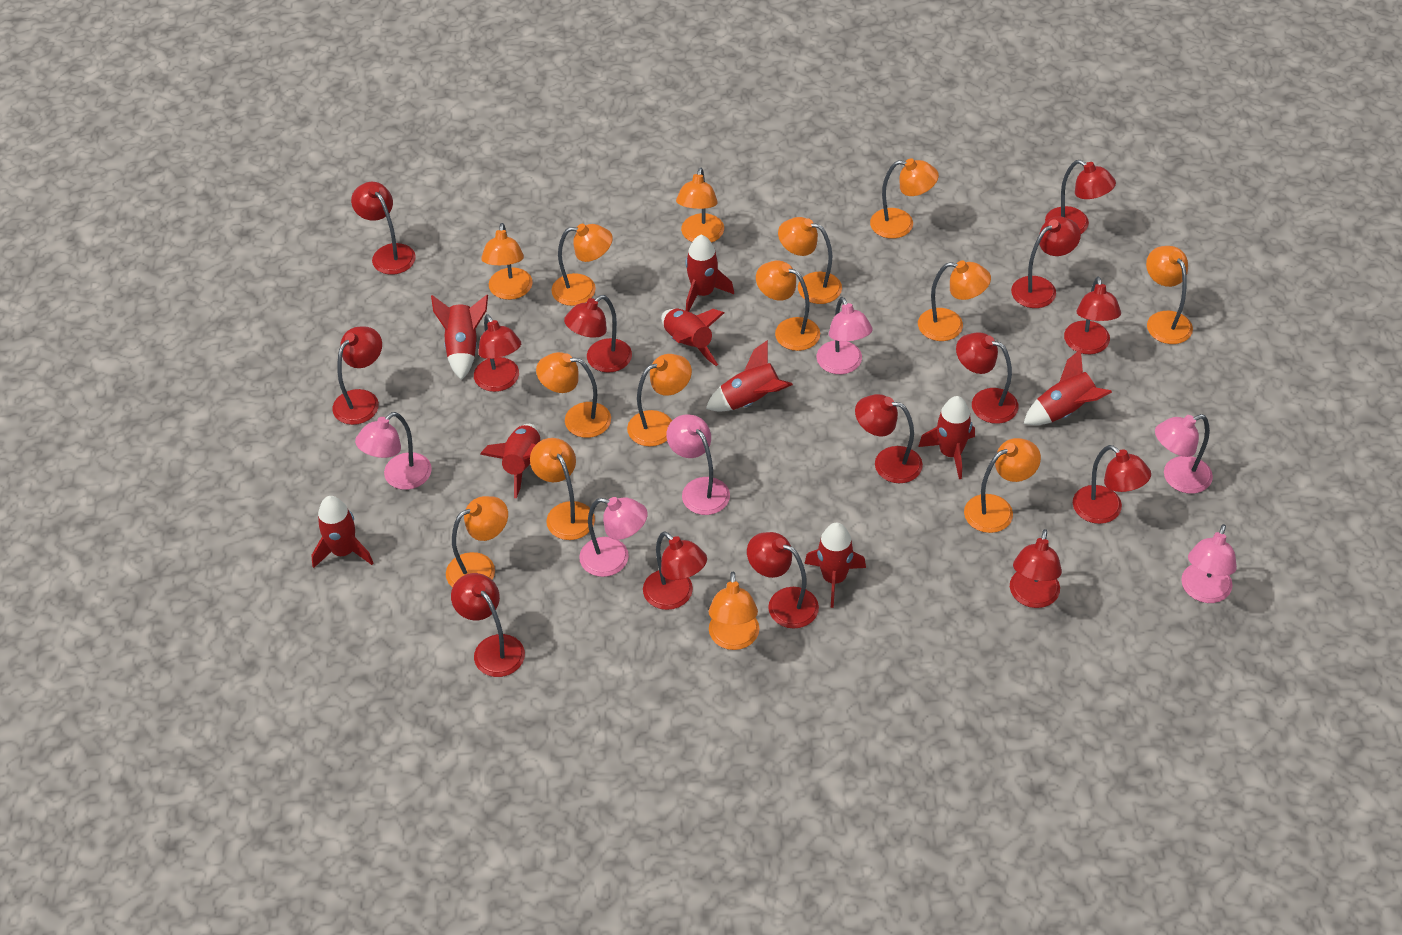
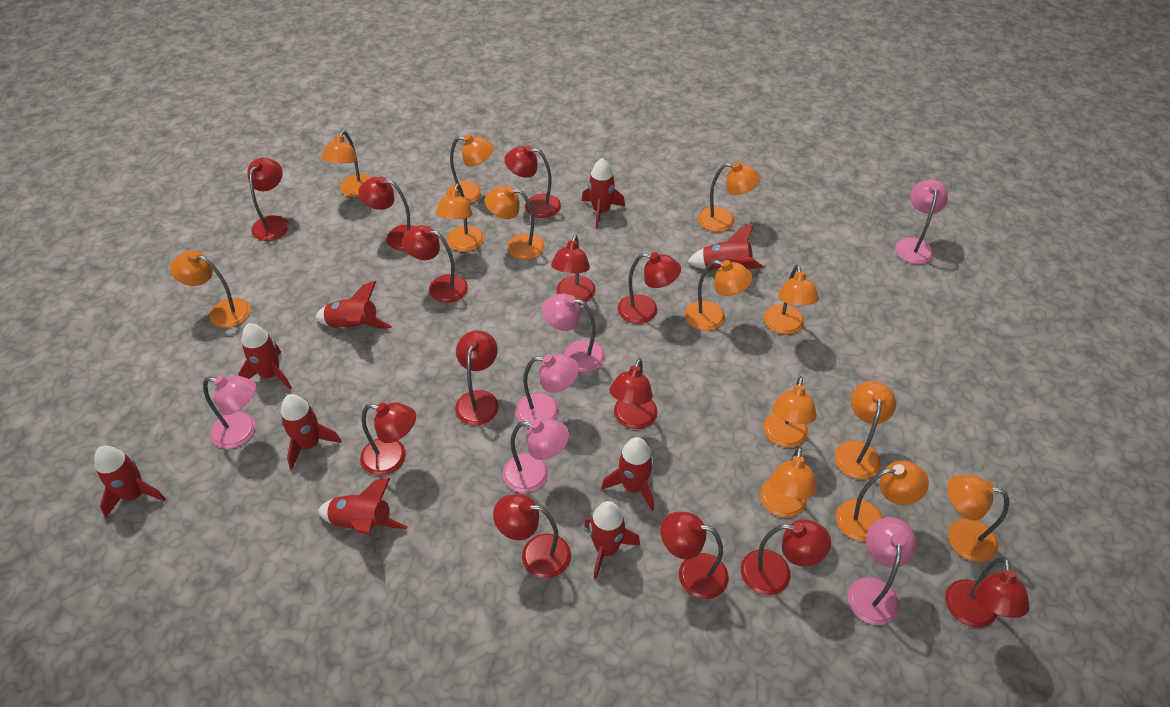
orange lamp: [446,496,508,588] [481,223,533,300] [530,438,595,540] [536,352,611,438] [552,224,613,306] [627,354,692,447] [676,168,724,243] [709,572,760,650] [756,261,820,351] [778,217,842,304] [870,158,939,239] [918,260,991,341] [964,438,1041,533] [1146,246,1193,344] = 14 -> [170,250,251,328] [321,130,372,197] [435,183,484,252] [446,134,494,204] [485,186,545,260] [685,260,753,331] [698,162,761,232] [760,447,817,518] [764,265,819,335] [764,377,817,447] [835,381,896,479] [836,460,929,541] [948,475,1009,562] = 13
red lamp: [332,327,382,425] [351,182,416,275] [451,573,525,677] [474,314,521,392] [564,295,632,373] [643,531,707,610] [747,532,819,629] [855,394,923,483] [956,332,1019,424] [1010,529,1062,608] [1011,216,1081,308] [1045,160,1116,234] [1064,276,1121,354] [1073,445,1151,524] = 14 -> [247,158,289,241] [358,176,416,251] [360,402,416,476] [402,225,468,303] [455,330,499,425] [493,494,571,578] [504,145,561,218] [551,235,596,304] [609,358,657,429] [618,252,681,324] [660,512,729,599] [741,519,831,595] [945,557,1030,628] = 13

